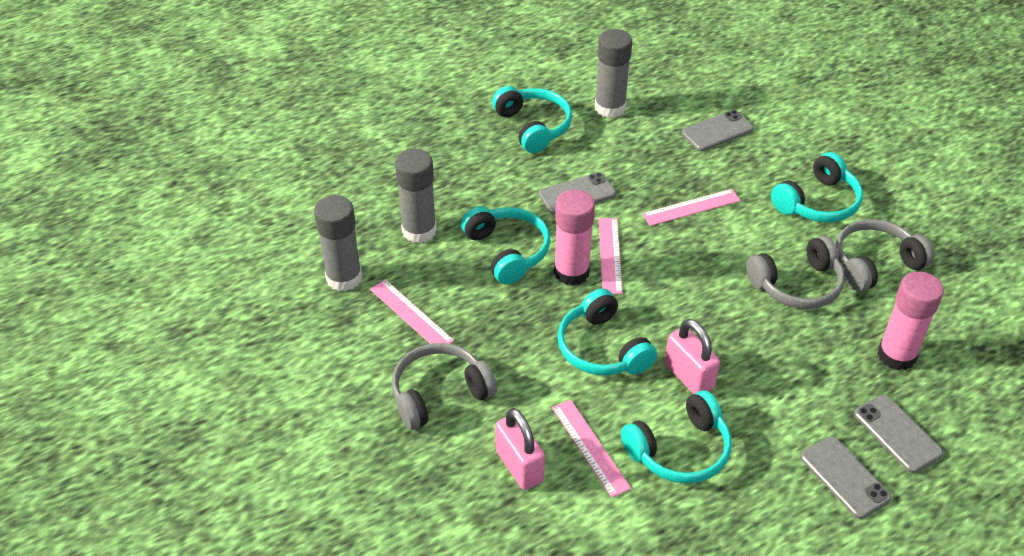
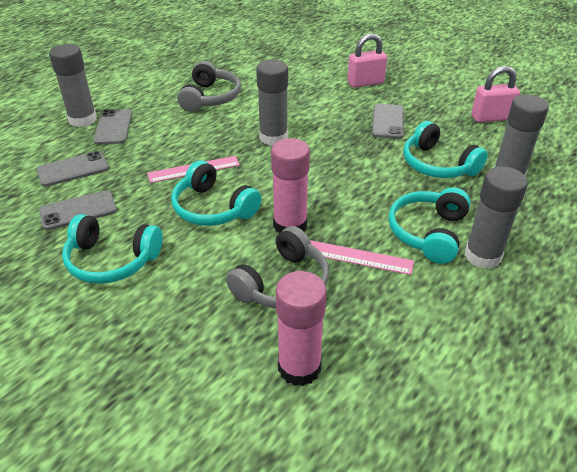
grey glue stick: [314,195,362,291] [395,149,437,243] [595,29,632,118] = 3 -> [49,44,97,127] [256,60,288,146] [465,166,528,269] [494,94,549,176] = 4
grey headphones: [392,343,497,430] [746,236,845,309] [836,219,934,292] = 3 -> [177,61,241,112] [226,226,329,309] = 2
pink ruler: [370,279,454,344] [552,400,631,498] [599,218,623,294] [642,189,741,226] = 4 -> [147,156,240,183] [310,240,414,275] = 2
turquoise headphones: [461,206,550,284] [492,86,572,153] [557,289,657,375] [621,390,732,484] [771,152,863,222] = 5 -> [62,214,162,284] [171,160,261,226] [388,187,470,264] [403,121,488,178] = 4

